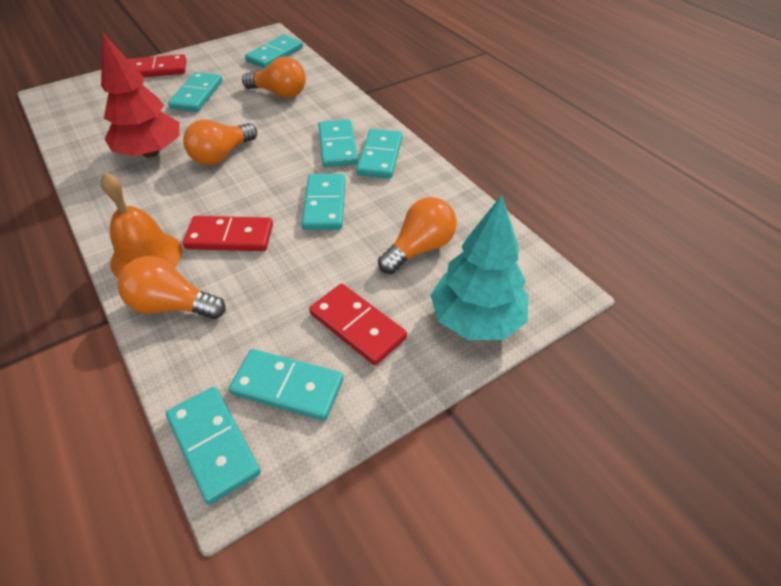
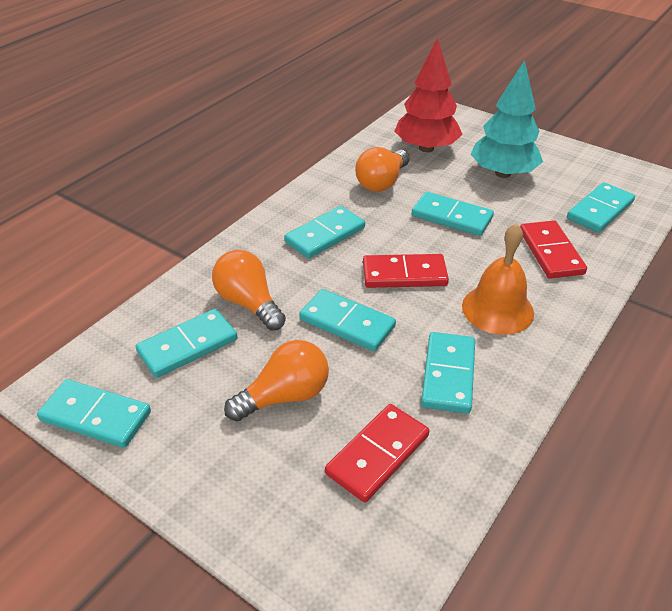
orange light bulb: [117,256,226,319] [183,119,257,166] [242,56,306,98] [378,197,457,274] = 4 -> [212,250,286,331] [224,340,329,421] [355,147,410,192] = 3

